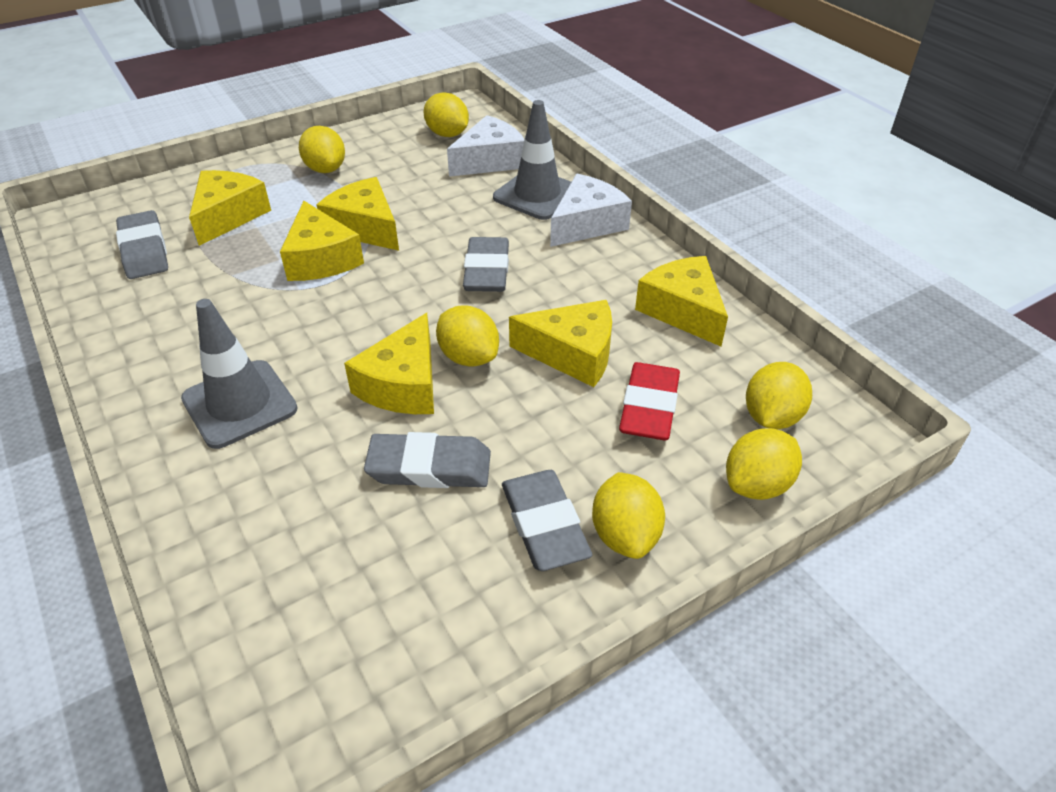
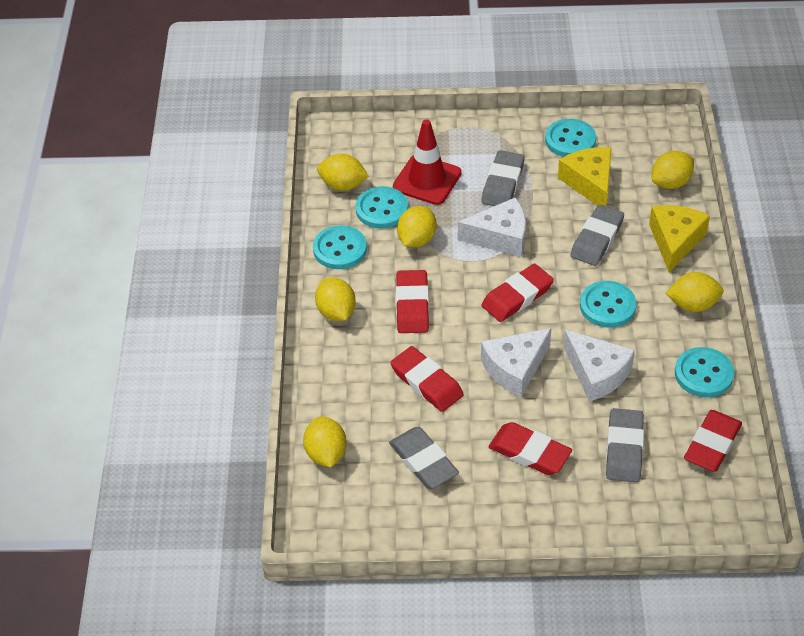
grey traffic cone: [181,299,298,449] [493,100,571,220] = 2 -> none = 0
red eraser: [619,362,680,440] = 1 -> [390,346,464,412] [396,270,429,333] [482,264,554,322] [489,422,572,475] [684,410,742,472] = 5
red traffic cone: none = 0 -> [393,119,462,205] = 1
turquoise button: none = 0 -> [313,225,367,269] [355,186,408,229] [545,119,596,157] [580,281,636,328] [675,347,734,397] = 5
white cheese: [447,115,524,177] [550,174,632,247] = 2 -> [458,197,526,257] [481,328,551,397] [563,330,635,402] = 3
yellow cheese: [189,170,271,246] [280,201,364,281] [317,177,399,251] [344,313,434,414] [509,300,612,387] [635,256,728,346] = 6 -> [558,147,612,206] [649,205,710,272] = 2

